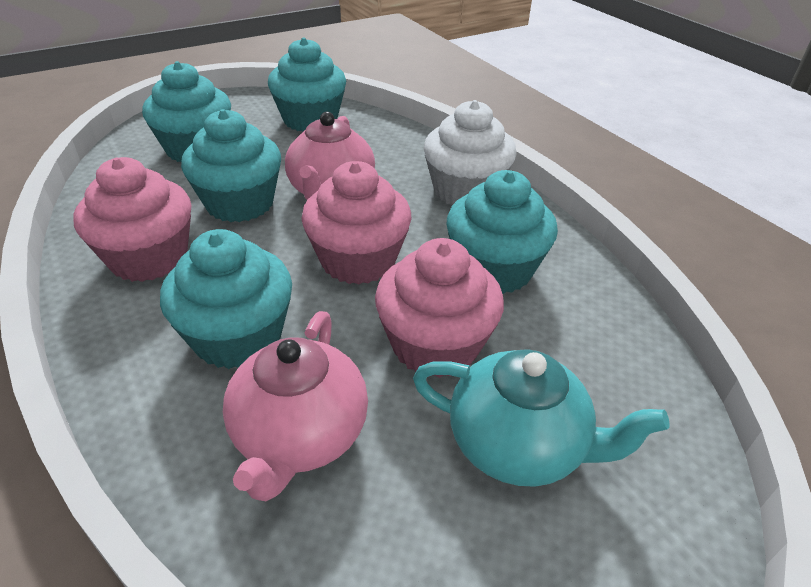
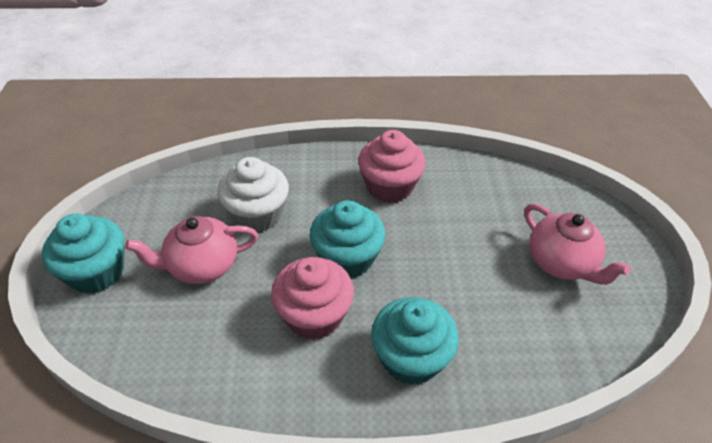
pink cupcake: [73,157,191,282] [301,161,412,285] [375,238,504,378] = 3 -> [271,257,354,340] [358,130,425,203] = 2
turquoise cupcake: [142,61,231,162] [160,229,292,369] [181,109,281,222] [268,37,346,131] [447,170,558,294] = 5 -> [42,214,124,294] [310,200,385,278] [371,297,459,385] = 3
turquoise teapot: [413,349,670,487] = 1 -> none = 0

